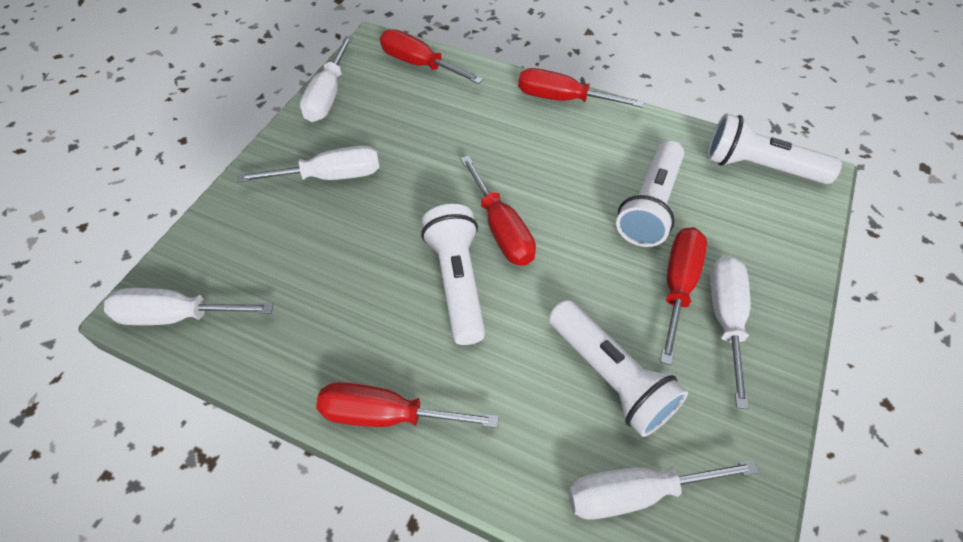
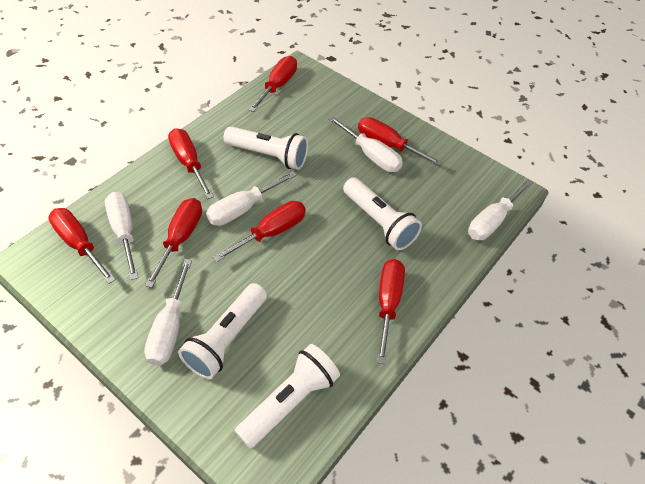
red screwdriver: [316,382,499,428] [380,29,483,84] [460,155,536,266] [518,68,645,108] [660,227,707,365] = 5 -> [48,208,116,284] [145,198,202,288] [168,128,214,199] [213,201,306,262] [248,56,297,112] [358,117,442,166] [377,259,405,364] = 7

